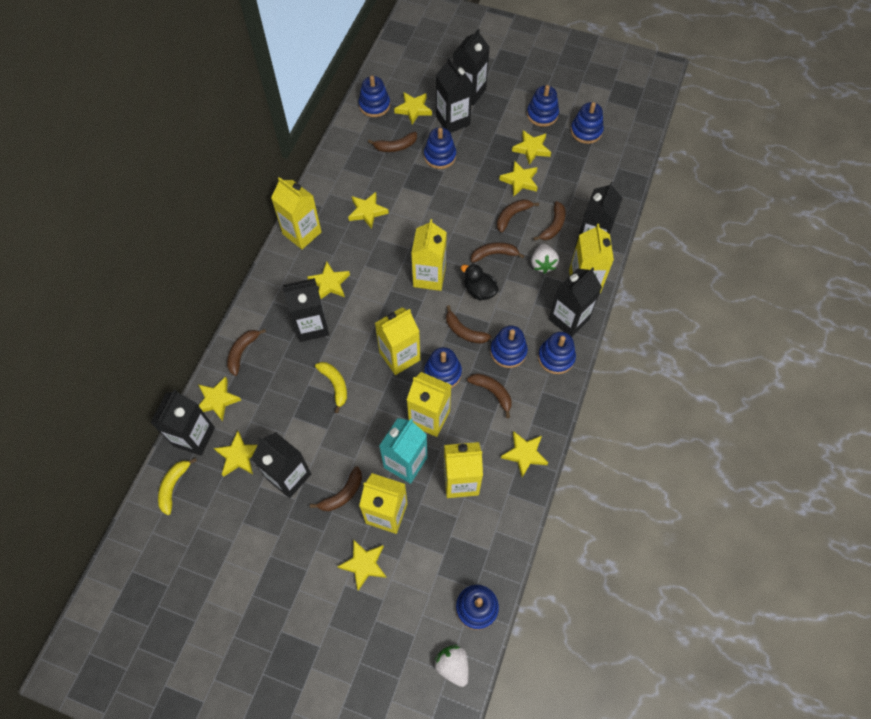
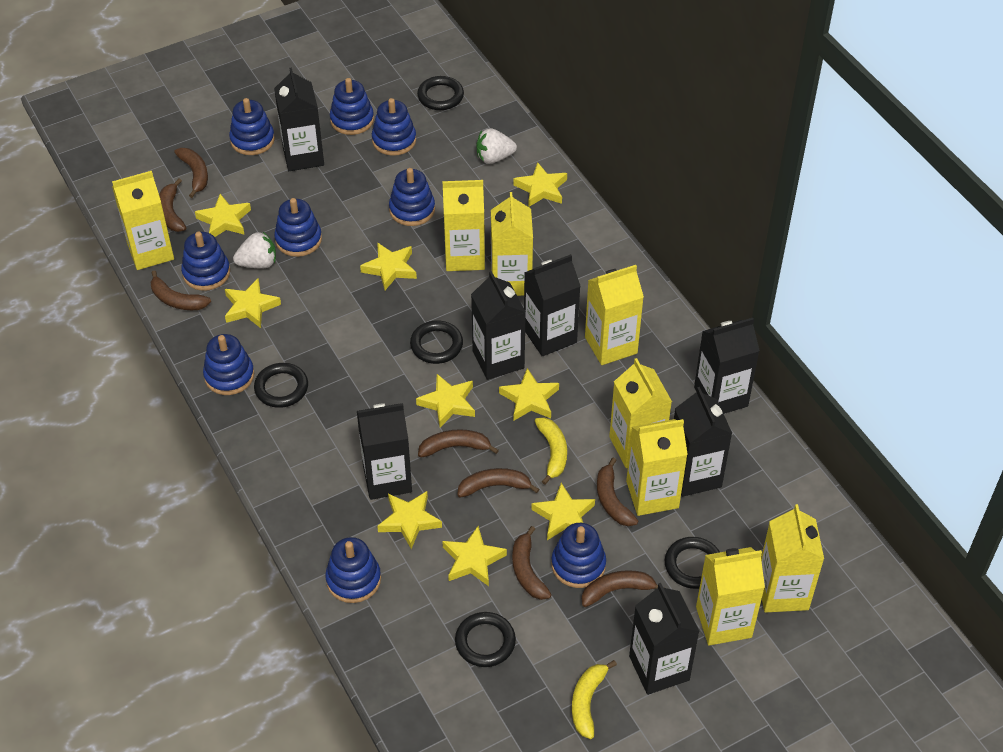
black duck: [461,264,499,300] = 1 -> none = 0
black ring: none = 0 -> [254,363,308,408] [410,320,463,364] [417,76,464,110] [455,612,516,667] [665,537,720,589] = 5
blue stacking toy: [359,76,390,117] [424,127,456,169] [424,347,462,388] [456,585,499,630] [490,325,528,368] [527,85,559,127] [538,332,576,374] [571,102,604,144] = 8 -> [181,232,230,291] [203,334,254,395] [229,98,275,155] [274,198,322,257] [325,537,381,603] [330,78,374,135] [372,98,416,156] [389,168,435,226] [551,523,606,588] = 9
turquoise carton: [379,418,427,484] = 1 -> none = 0
yellow carton: [271,177,322,249] [359,473,408,534] [375,307,420,375] [407,372,451,437] [411,219,447,291] [444,442,483,498] [569,224,614,293] = 7 -> [112,171,174,270] [443,180,485,271] [491,192,533,296] [585,265,644,365] [609,358,672,468] [626,419,688,516] [696,547,765,645] [761,504,824,613] = 8

